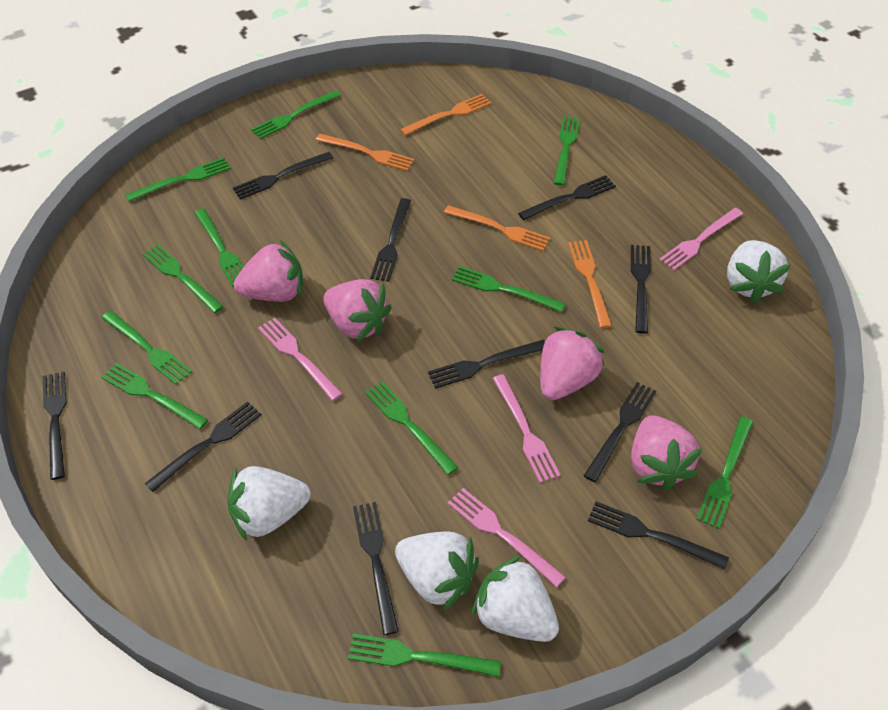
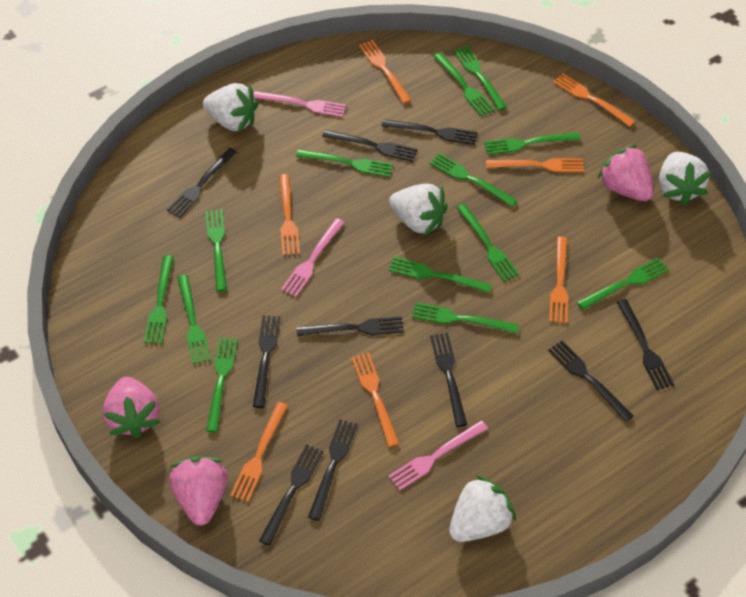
green fork: [101,363,208,429] [102,311,192,385] [125,157,231,202] [142,244,224,313] [194,208,244,287] [251,90,341,139] [348,634,501,677] [365,381,458,475] [452,266,565,312] [554,116,580,186] [696,416,753,529] = 11 -> [144,255,174,344] [177,275,211,364] [206,209,227,291] [206,337,238,432] [296,149,393,177] [389,257,492,293] [412,302,519,334] [430,153,518,207] [433,52,495,116] [453,46,507,110] [456,203,519,282] [484,132,581,155] [577,257,669,310] = 13
orange fork: [316,134,414,171] [400,94,491,135] [444,205,550,251] [568,240,612,328] = 4 -> [230,402,288,502] [279,174,300,255] [351,352,399,447] [359,40,411,104] [486,158,584,172] [549,237,568,323] [553,73,635,127] = 7
pink fork: [258,318,343,401] [448,488,566,588] [492,374,561,483] [659,208,743,270] = 4 -> [253,91,346,117] [281,218,345,297] [388,421,488,491] = 3
pink strawberry: [234,240,303,302] [323,279,392,342] [540,327,605,400] [631,415,702,491] = 4 -> [103,377,160,438] [169,456,228,526] [597,145,654,201] = 3

